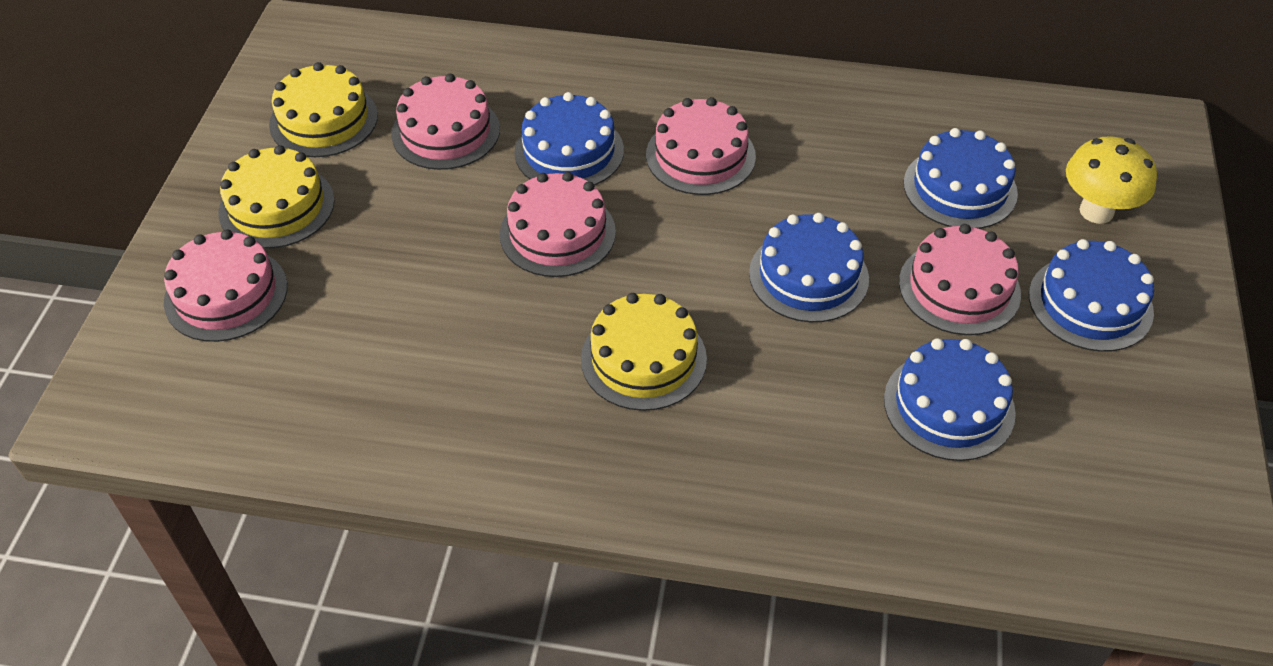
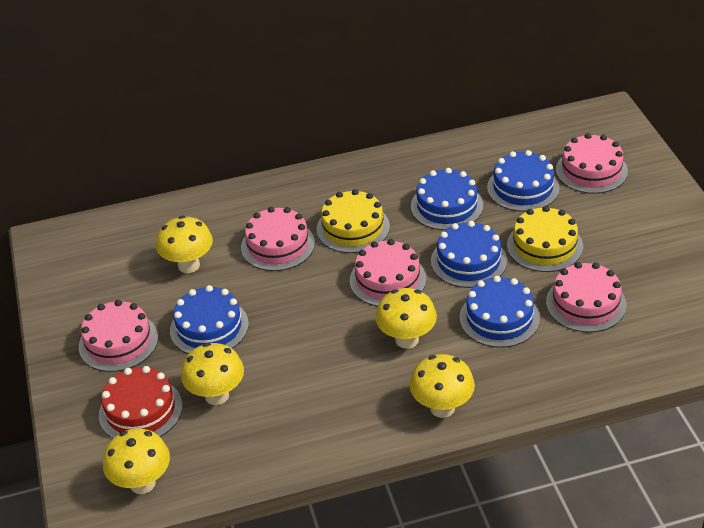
red cake: none = 0 -> [99,366,183,439] = 1
yellow cake: [218,145,335,249] [269,62,378,157] [581,293,707,411] = 3 -> [317,189,390,253] [507,206,583,272] = 2
yellow mushroom: [1066,136,1157,224] = 1 -> [103,429,170,494] [156,216,213,273] [181,343,244,405] [376,288,437,349] [410,354,475,418] = 5

